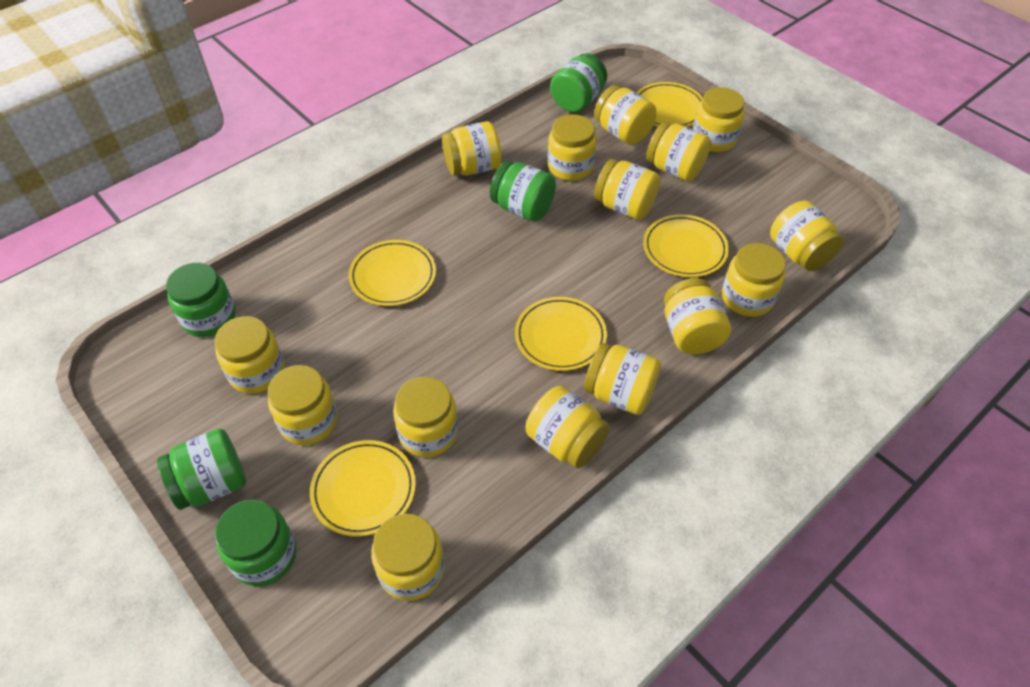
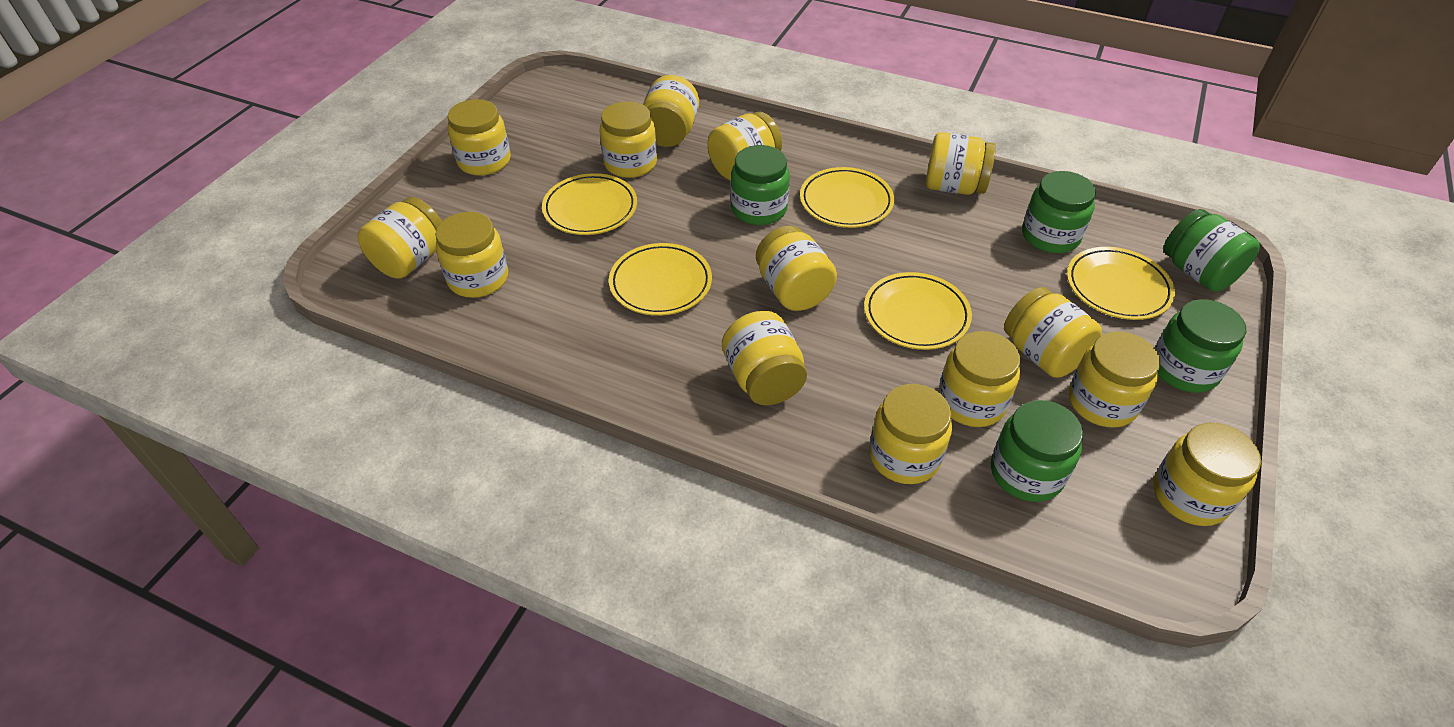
yellow jar: [215,316,285,394] [268,365,338,445] [371,514,445,601] [393,377,458,457] [442,121,502,176] [526,386,610,468] [548,114,597,181] [584,343,661,415] [594,85,657,145] [594,159,660,220] [646,122,711,181] [664,278,731,354] [693,87,745,152] [722,243,786,317] [770,201,844,271] = 15 -> [358,197,442,279] [435,212,508,298] [448,99,511,176] [600,101,657,178] [643,75,699,147] [707,112,782,180] [722,311,807,405] [756,226,837,311] [869,384,952,484] [926,132,996,195] [938,331,1020,427] [1004,287,1102,378] [1069,331,1160,428] [1153,423,1261,526] = 14

